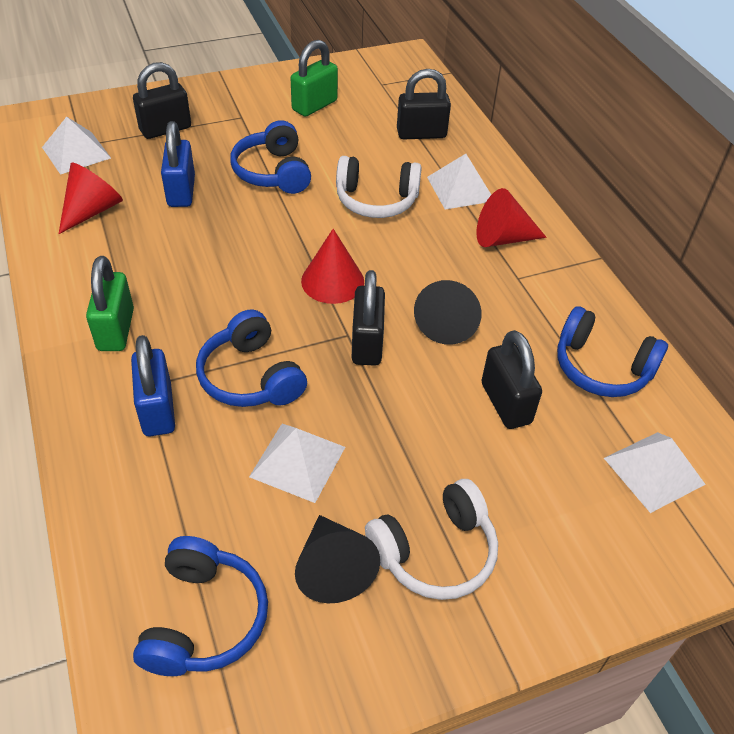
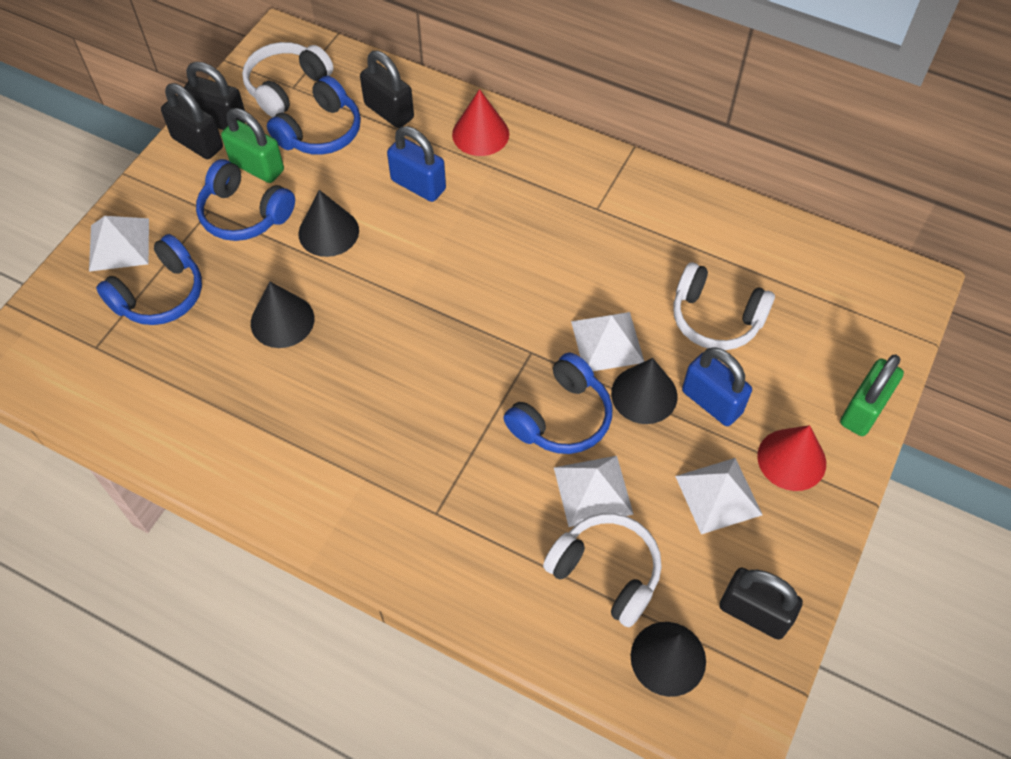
black cone: [295,515,380,603] [414,280,482,345] = 2 -> [251,281,314,348] [298,190,359,257] [611,358,677,424] [631,622,706,697] = 4
red cone: [59,162,123,234] [301,229,364,304] [476,188,547,247] = 3 -> [452,89,509,156] [757,425,826,491] = 2
white headphones: [336,156,422,218] [365,479,498,600] = 2 -> [242,42,334,117] [543,513,662,627] [673,262,775,350] = 3

